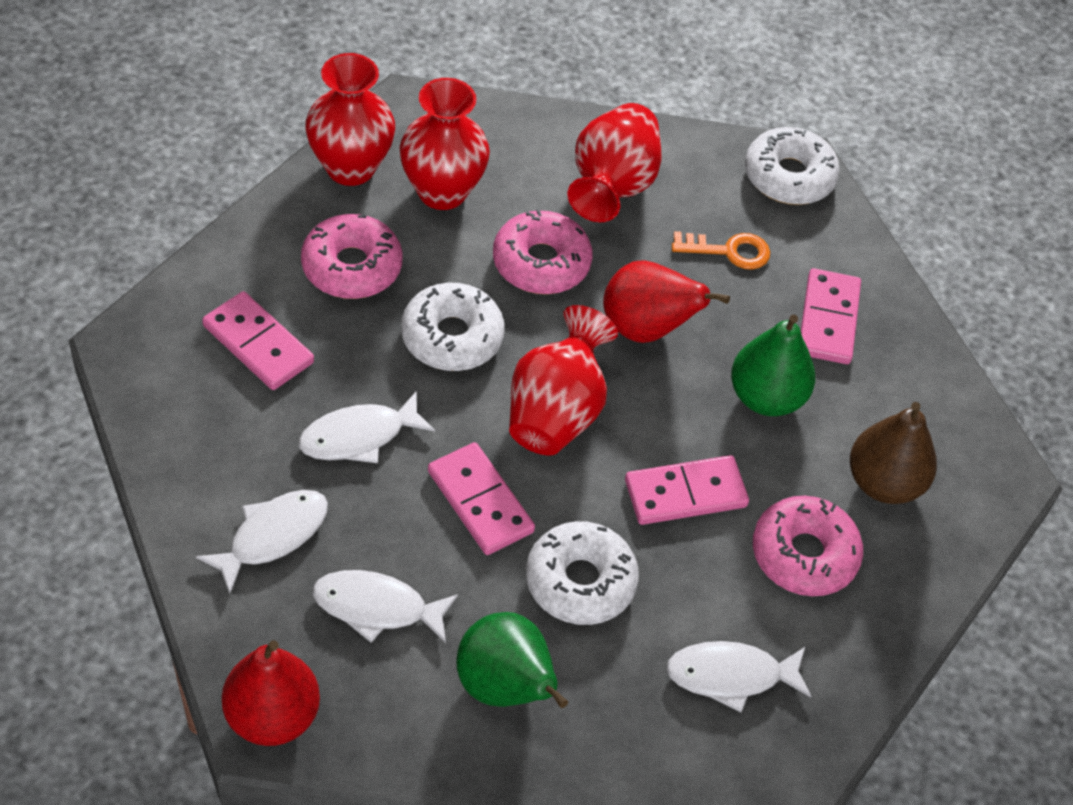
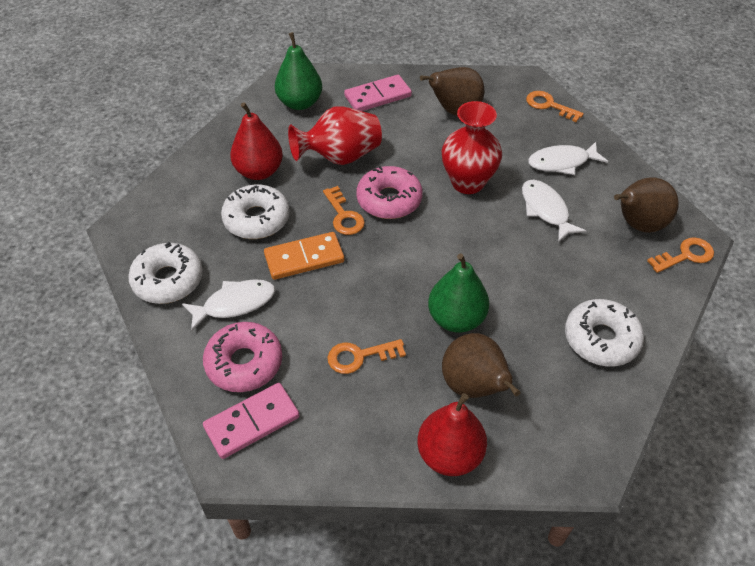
brown pear: [850,402,937,504] = 1 -> [420,67,485,116] [442,333,520,398] [614,177,679,233] = 3
orange domino: none = 0 -> [264,232,344,280] = 1
orange key: [672,231,770,270] = 1 -> [323,186,365,235] [327,339,406,374] [526,91,584,122] [647,237,714,273] = 4
pink domino: [202,291,314,390] [428,442,535,555] [625,455,749,525] [801,268,861,364] = 4 -> [203,383,300,459] [344,75,412,111] = 2
pink donut: [301,214,403,299] [493,209,593,294] [753,496,863,596] = 3 -> [203,322,282,392] [356,166,423,219] = 2
red vase: [305,53,395,186] [400,78,490,210] [509,305,618,455] [567,103,662,222] = 4 -> [288,107,382,165] [442,101,502,194] = 2
white fish: [196,490,328,594] [298,391,435,463] [313,570,458,643] [666,641,812,712] = 4 -> [182,279,275,332] [522,180,586,242] [528,142,608,175] = 3

